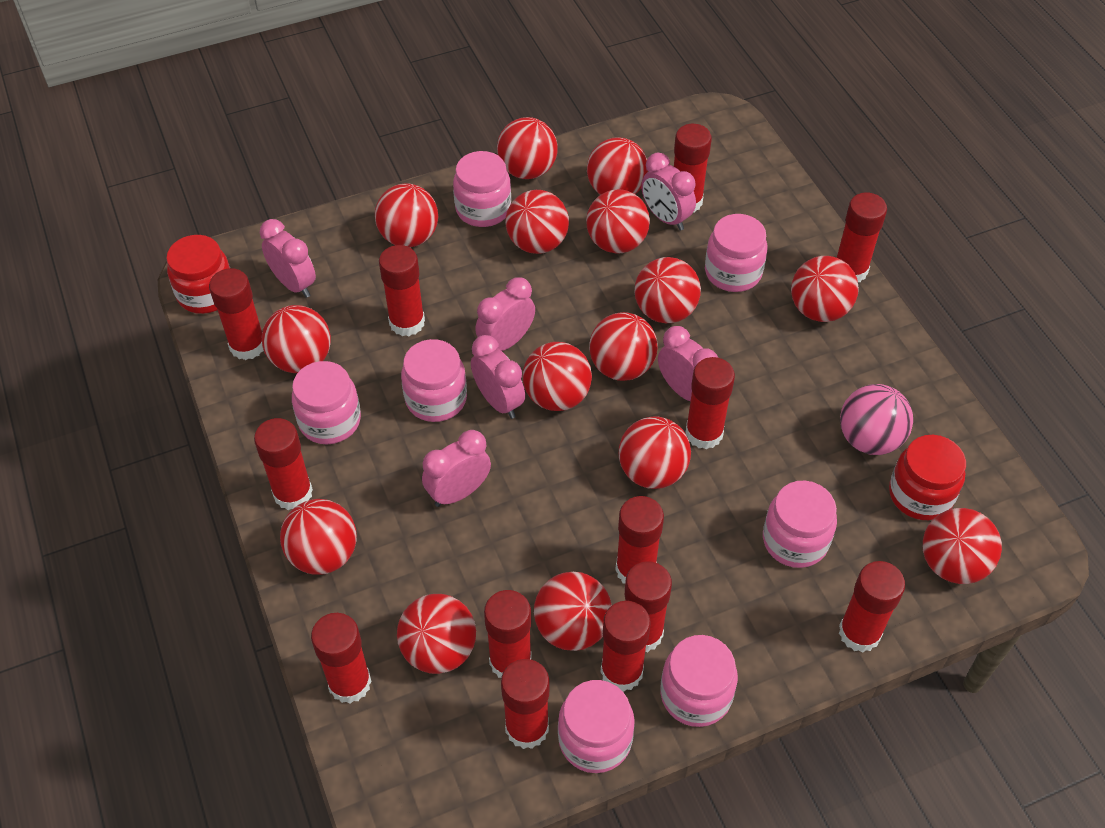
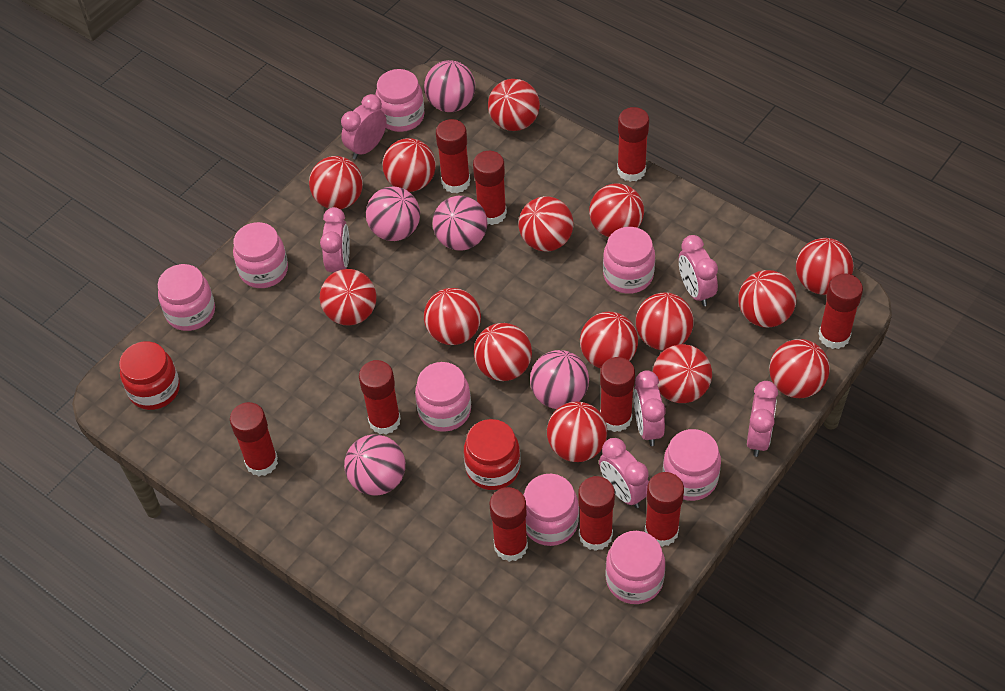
pink ball: [840,384,913,455] = 1 -> [344,434,405,496] [366,187,420,241] [424,60,475,112] [433,196,487,251] [530,350,589,409] = 5
pink jar: [292,361,361,444] [401,339,467,422] [453,151,511,227] [558,680,635,773] [660,635,738,727] [705,214,768,292] [763,481,837,568] = 7 -> [158,264,215,331] [233,222,288,288] [375,69,425,132] [415,362,471,432] [524,474,579,546] [603,227,655,294] [606,531,665,604] [663,429,721,501] = 8
red glue stick: [209,268,264,360] [254,418,313,510] [311,613,372,703] [379,245,425,336] [484,590,532,678] [501,659,549,749] [600,601,651,692] [615,496,664,584] [625,561,672,652] [674,124,712,213] [685,357,735,449] [837,192,887,282] [839,561,905,653] = 13 -> [230,402,278,476] [359,360,401,434] [436,119,470,193] [473,151,507,225] [490,487,528,562] [578,476,615,551] [600,357,635,432] [617,107,649,182] [645,472,684,547] [818,274,863,349] = 10

